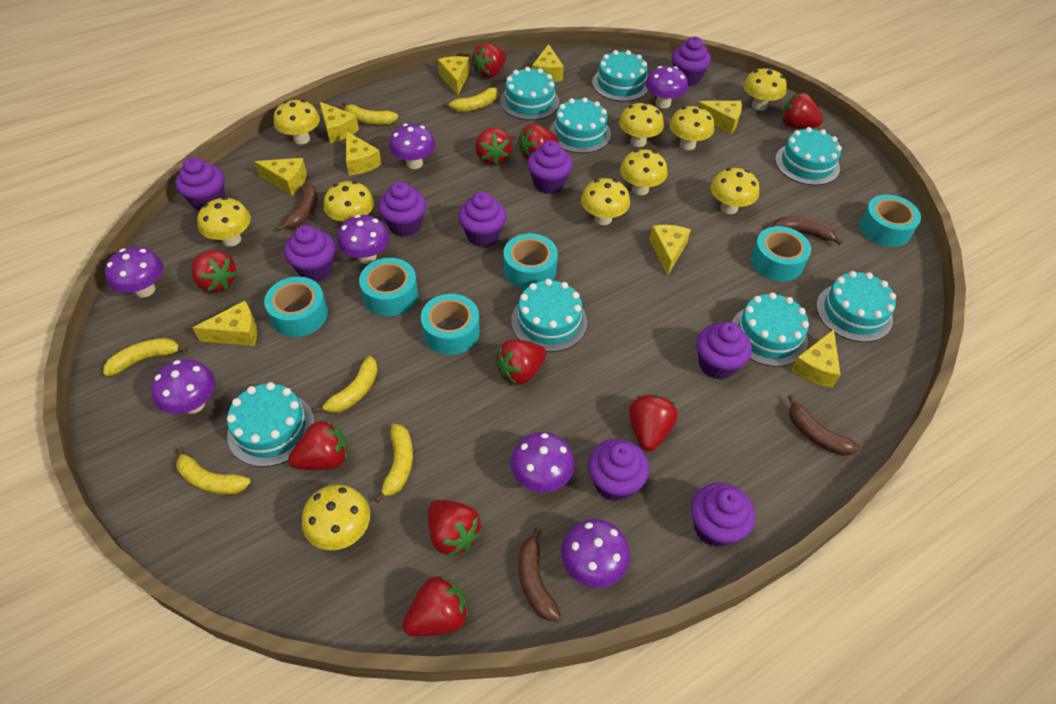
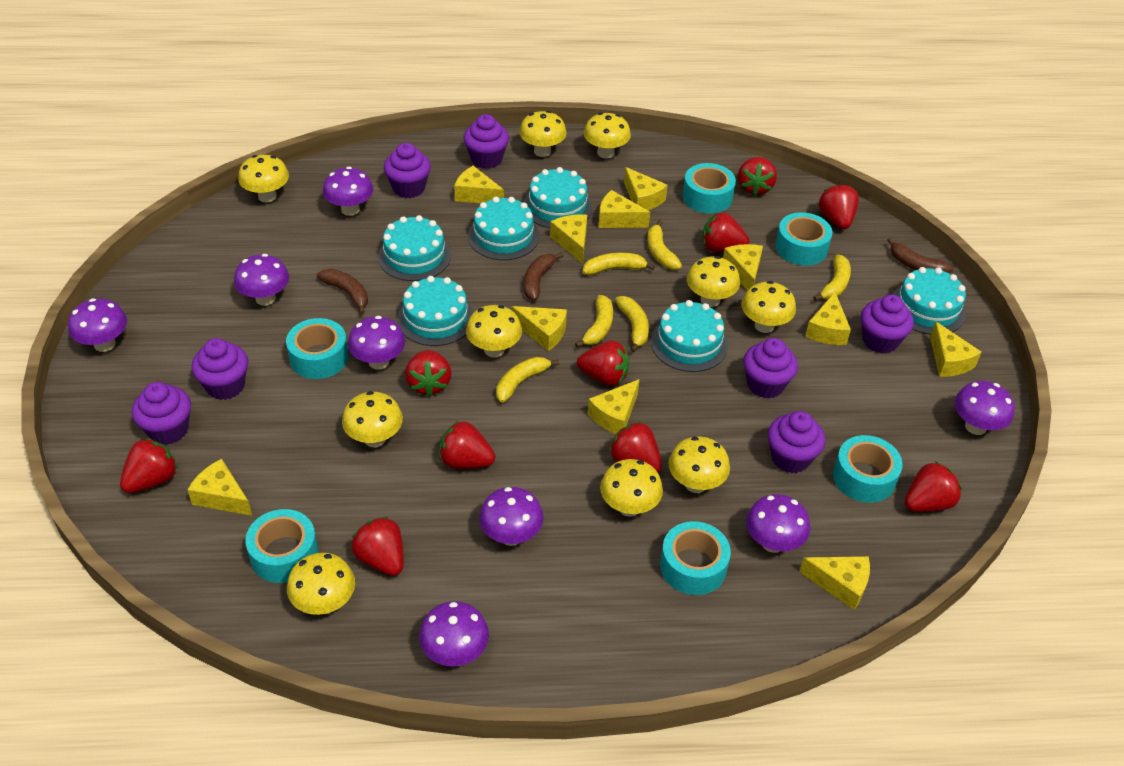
brown banana: [276,184,317,232] [518,528,561,621] [772,217,843,245] [788,395,860,456] = 4 -> [317,269,368,314] [524,252,564,301] [887,237,954,273] = 3
purple cupcake: [175,157,225,211] [284,225,336,282] [378,182,426,237] [458,192,507,247] [527,140,573,194] [588,439,649,501] [672,36,711,87] [691,483,755,547] [697,322,752,380] = 9 -> [132,382,191,445] [191,338,248,400] [384,143,431,198] [463,114,509,169] [743,338,798,399] [768,411,825,473] [861,294,914,354] = 7
purple mushroom: [105,247,163,297] [151,359,215,414] [337,215,389,264] [389,124,436,169] [511,432,575,493] [561,519,630,588] [645,66,688,108] = 7 -> [68,298,127,352] [234,254,289,306] [323,167,373,216] [348,316,405,370] [419,601,489,667] [479,487,544,546] [746,494,810,553] [954,381,1015,435] = 8
turquoise cake: [227,382,315,467] [500,67,559,120] [511,279,587,352] [550,97,611,153] [592,50,648,102] [732,292,809,367] [775,127,842,185] [816,271,896,342] = 8 -> [378,215,451,281] [397,276,473,346] [468,197,539,260] [523,167,593,228] [651,300,728,372] [892,267,966,335] = 6
yellow cheese: [193,301,257,346] [254,158,307,196] [320,102,359,143] [346,131,382,176] [438,56,470,95] [532,44,564,82] [649,225,691,276] [697,101,742,134] [791,329,841,388] = 9 -> [187,459,252,516] [454,166,504,203] [512,306,567,351] [550,214,587,264] [588,379,640,434] [599,190,650,228] [624,167,668,210] [723,244,763,291] [799,556,870,610] [805,292,851,345] [930,322,982,377] = 11

